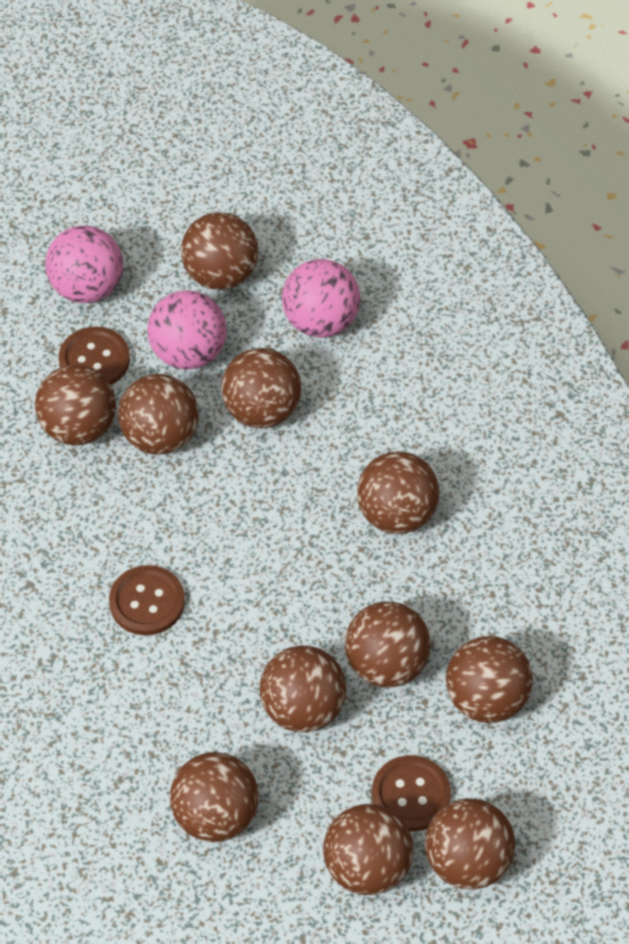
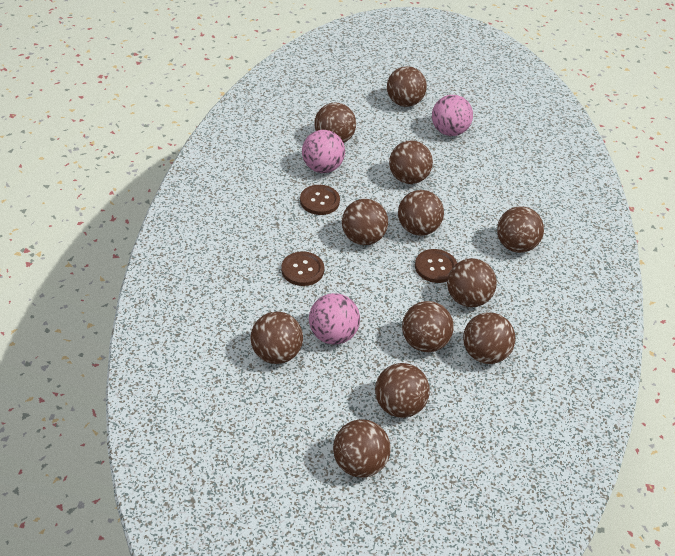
brown ball: [35,365,116,445] [118,374,199,455] [170,752,259,842] [181,212,258,290] [221,348,301,428] [260,645,346,733] [323,804,414,895] [345,601,431,687] [357,451,439,534] [425,798,515,890] [446,636,533,723] = 11 -> [251,312,303,364] [314,102,356,143] [333,419,391,478] [342,199,388,245] [375,363,430,418] [387,66,427,107] [389,140,433,184] [398,190,444,236] [402,301,454,352] [447,258,497,307] [463,312,515,364] [497,206,544,253] = 12

